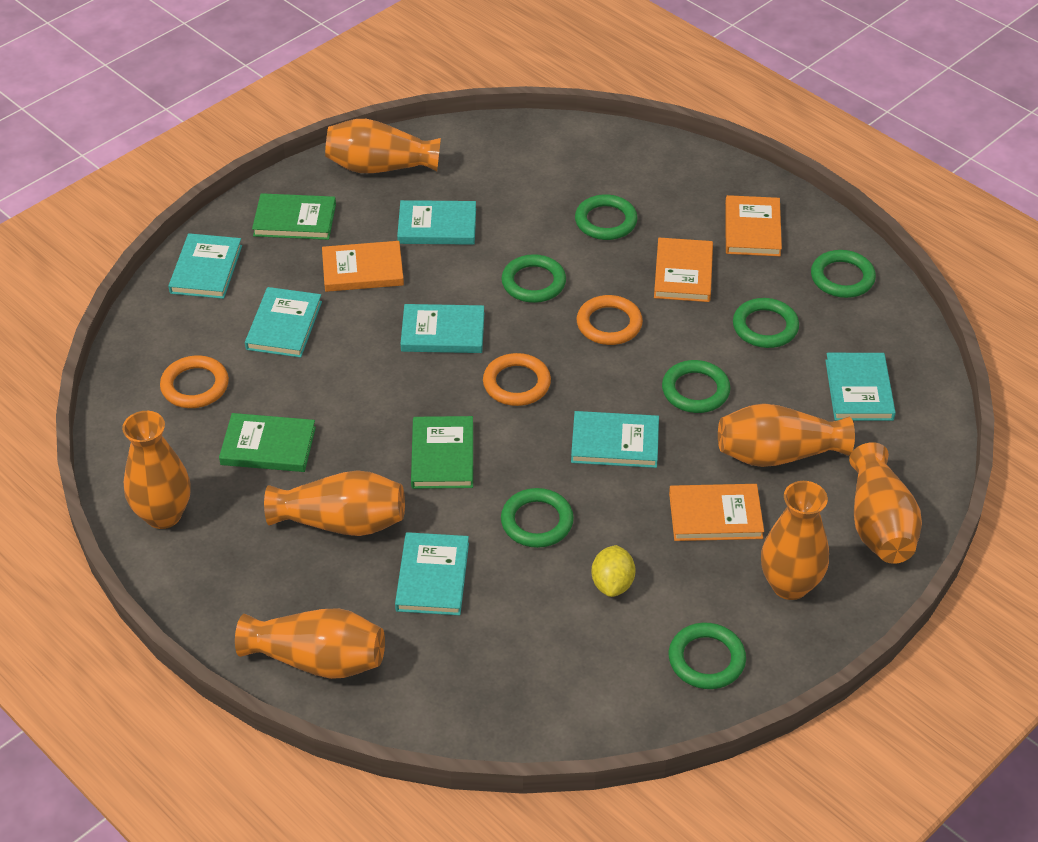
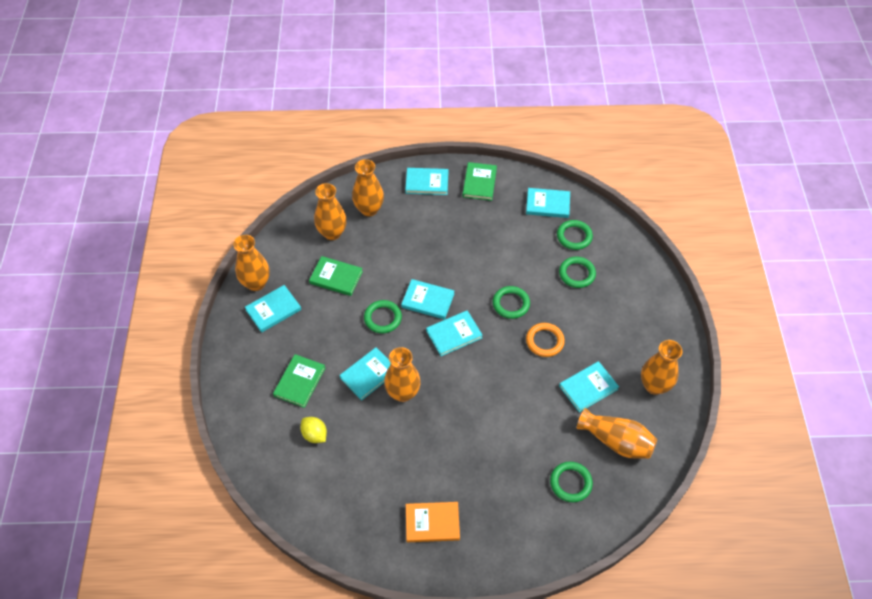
green ring: [501,254,566,303] [501,488,574,548] [575,194,638,240] [662,360,731,413] [669,623,746,689] [733,298,799,348] [811,250,876,298] = 7 -> [364,300,402,333] [493,286,530,319] [550,462,593,502] [557,220,593,250] [559,257,596,288] = 5
orange book: [322,241,404,292] [654,238,713,302] [669,484,764,541] [725,195,782,256] = 4 -> [406,502,460,542] = 1
orange ring: [160,355,229,408] [483,353,551,406] [577,295,643,345] = 3 -> [526,323,565,357] = 1
orange vase: [122,411,191,529] [235,608,385,679] [264,470,405,536] [325,119,441,173] [718,403,855,467] [761,481,829,600] [849,442,922,564] = 7 -> [233,235,270,291] [314,183,347,240] [352,159,384,217] [384,347,421,402] [577,408,657,459] [641,340,682,395] = 6

